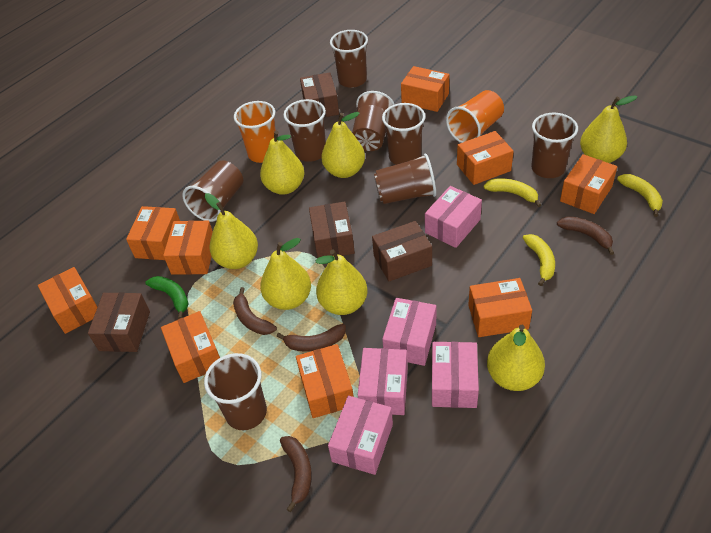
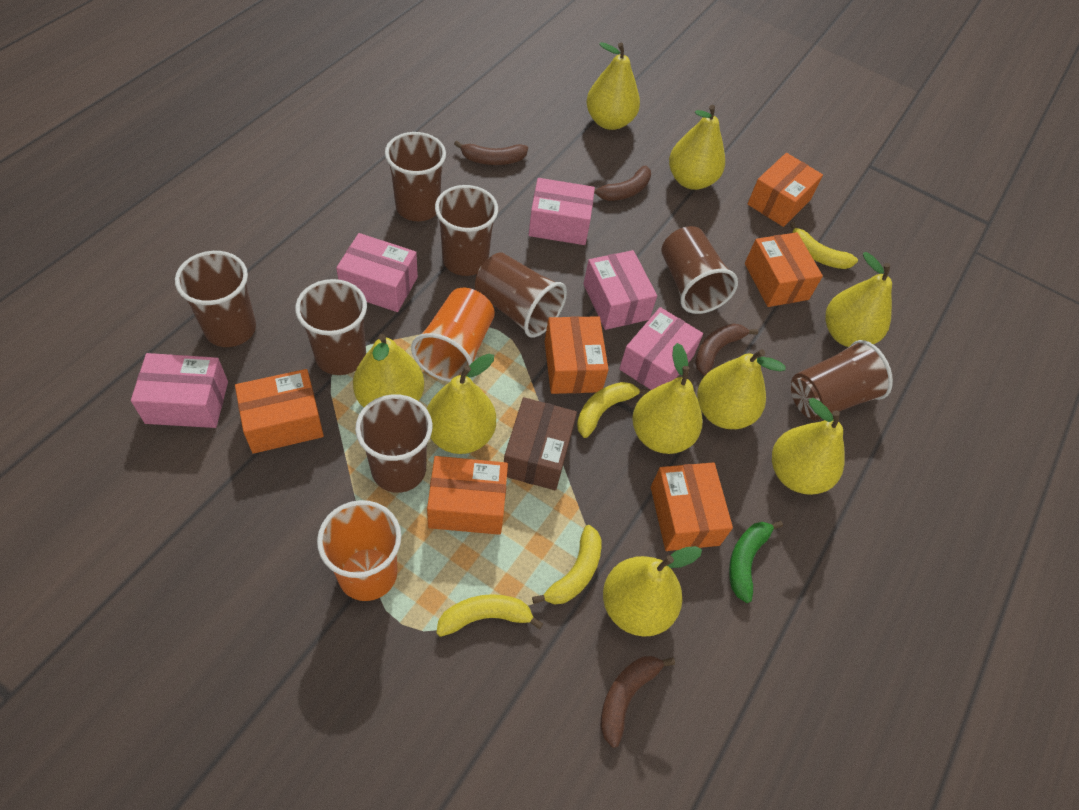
brown box: [88,293,150,352] [300,72,339,118] [309,201,355,259] [372,221,432,282] = 4 -> [504,397,577,490] = 1
orange box: [38,267,97,334] [126,206,180,260] [161,311,220,383] [163,220,213,275] [296,344,354,418] [401,66,449,112] [457,131,514,185] [468,278,532,337] [560,154,617,214] = 9 -> [235,369,324,454] [427,456,508,535] [545,316,609,394] [651,462,733,551] [745,232,823,307] [748,153,823,227] = 6
yellow banana: [484,178,541,207] [523,234,555,286] [617,174,663,217] = 3 -> [436,594,544,637] [532,525,601,605] [577,382,649,438] [790,222,858,269] = 4
yellow pear: [205,193,258,269] [260,131,305,195] [260,238,311,310] [316,249,368,315] [322,112,365,178] [487,325,545,391] [580,95,637,163] = 7 -> [353,334,424,407] [427,354,496,454] [586,42,640,130] [603,546,702,636] [632,343,703,454] [669,105,725,190] [697,349,785,429] [772,398,845,495] [826,252,892,347] = 9

